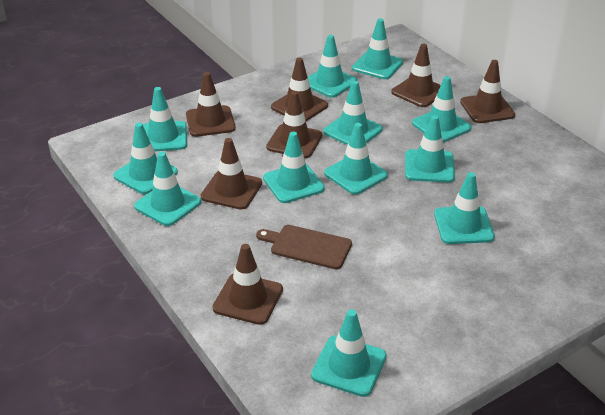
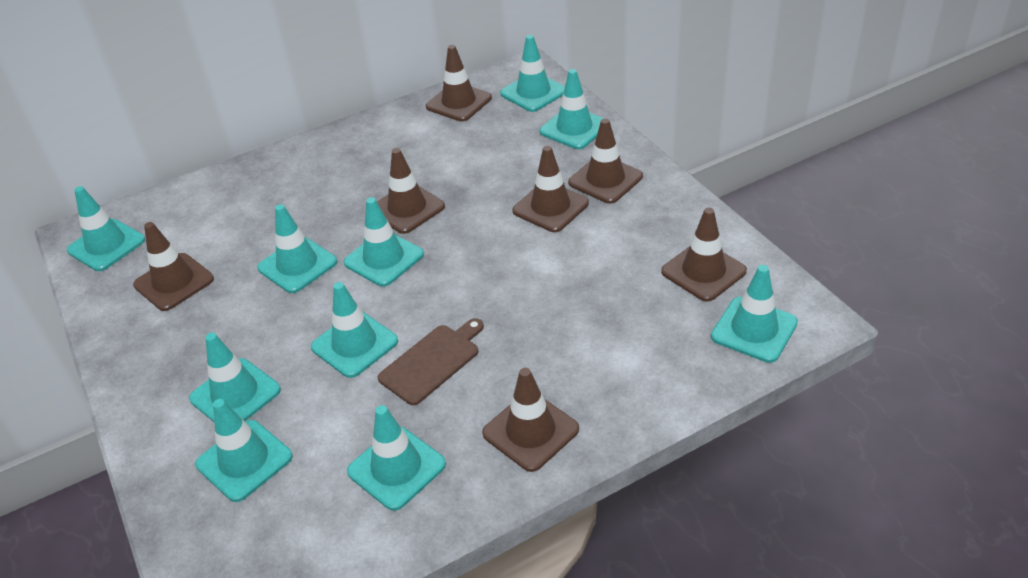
turquoise traffic cone: [113,123,178,194] [134,152,201,226] [143,87,187,152] [263,132,325,203] [308,35,357,98] [311,309,387,397] [323,81,383,145] [324,123,388,195] [352,19,403,79] [405,115,455,183] [412,76,472,142] [434,172,495,244] = 12 -> [67,186,145,271] [189,333,281,422] [195,399,293,502] [257,204,337,293] [311,282,398,378] [344,197,424,287] [347,405,446,511] [500,35,565,112] [540,69,604,149] [711,265,798,363] = 10

